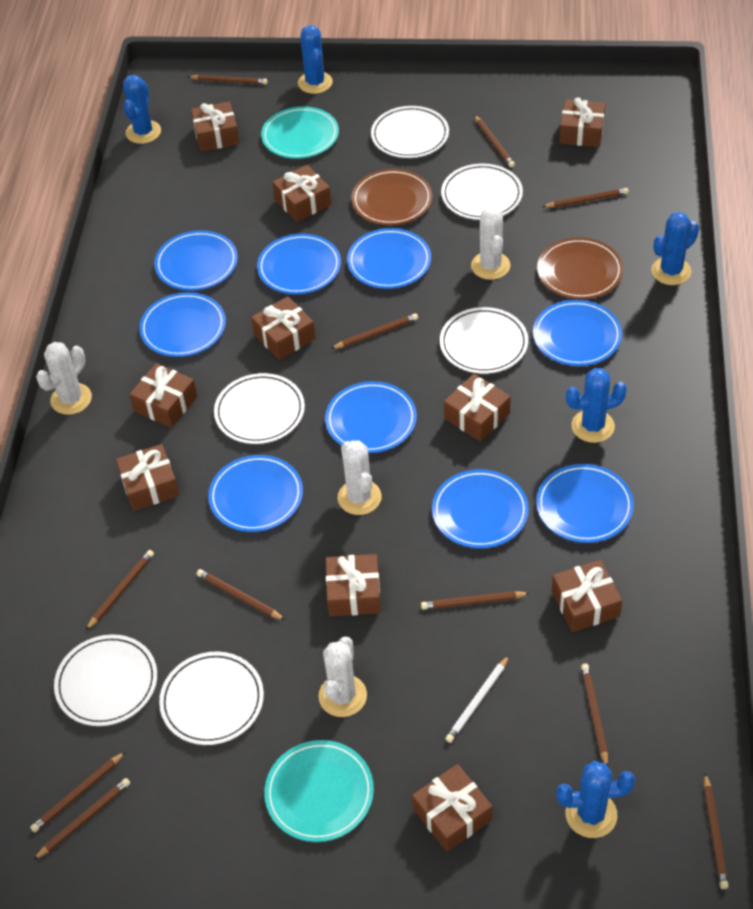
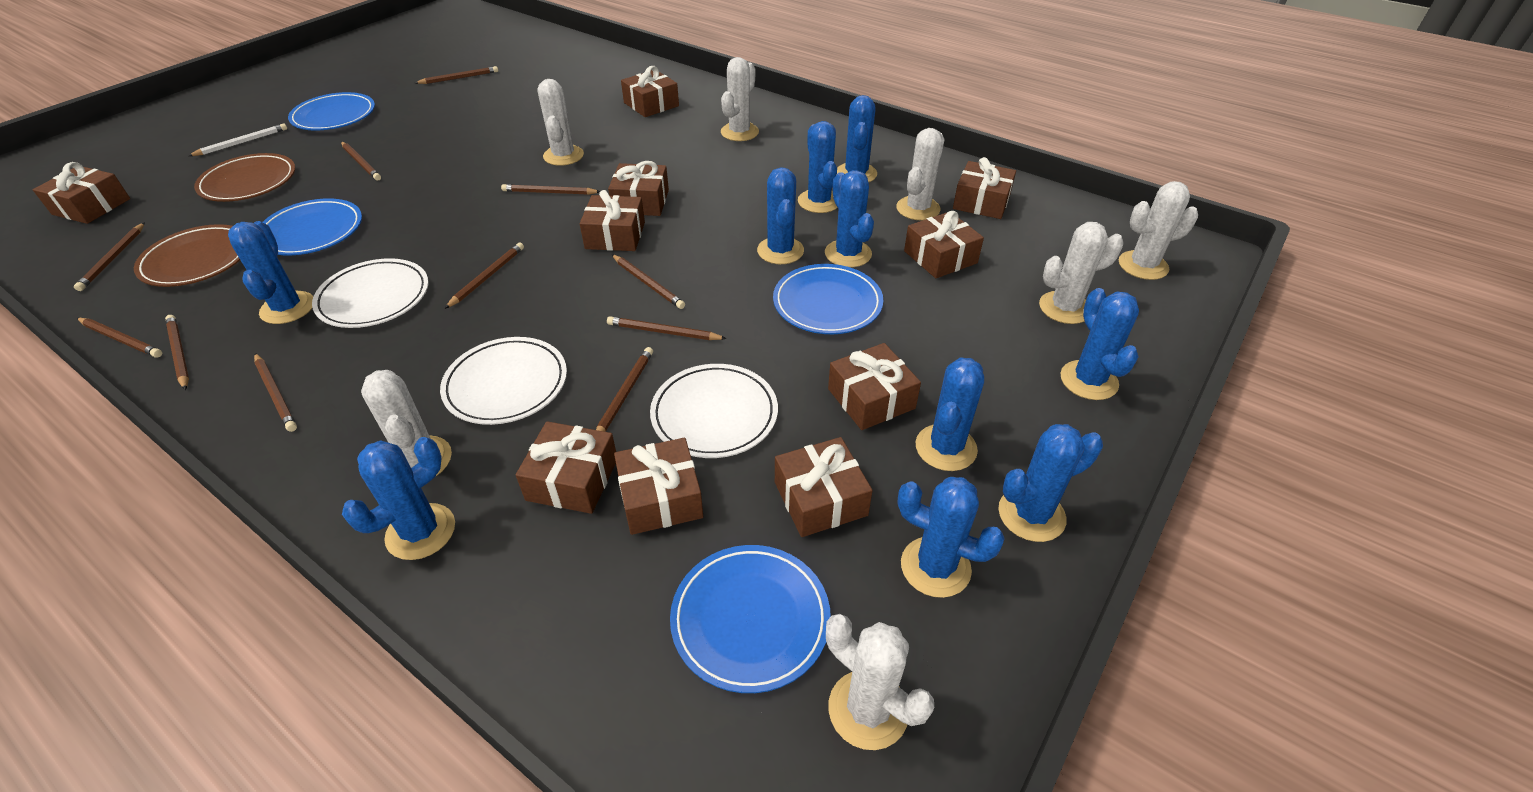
blue cactus: [123,75,161,144] [298,25,333,94] [556,761,635,838] [566,368,627,443] [651,212,699,285] = 5 -> [228,221,313,324] [342,437,455,560] [757,167,804,264] [798,121,838,213] [825,170,874,267] [837,95,877,183] [897,477,1005,598] [916,358,984,471] [998,424,1103,542] [1060,288,1139,400] = 10
blue plate: [139,292,226,357] [154,230,238,291] [208,455,303,532] [257,234,341,294] [325,381,417,453] [347,228,431,289] [432,469,529,548] [533,300,622,366] [536,464,634,543] = 9 -> [263,198,362,255] [288,92,375,130] [670,545,831,693] [773,264,883,334] = 4
turquoise plate: [261,106,339,159] [264,740,374,842] = 2 -> none = 0
white cactus: [36,342,92,415] [319,637,367,717] [338,441,382,515] [471,207,511,280] = 4 -> [361,370,452,477] [538,79,584,166] [721,57,759,141] [826,614,934,750] [896,128,944,221] [1039,222,1123,324] [1119,181,1198,280] = 7
white plate: [54,634,157,726] [159,652,264,745] [214,373,305,444] [371,106,449,158] [440,307,528,374] [441,163,523,220] = 6 -> [312,258,429,328] [440,337,567,425] [650,364,778,458] = 3

